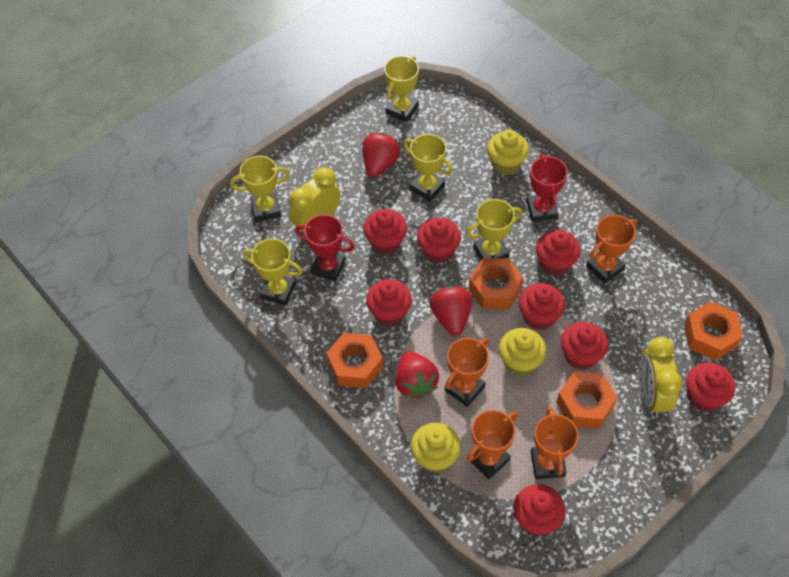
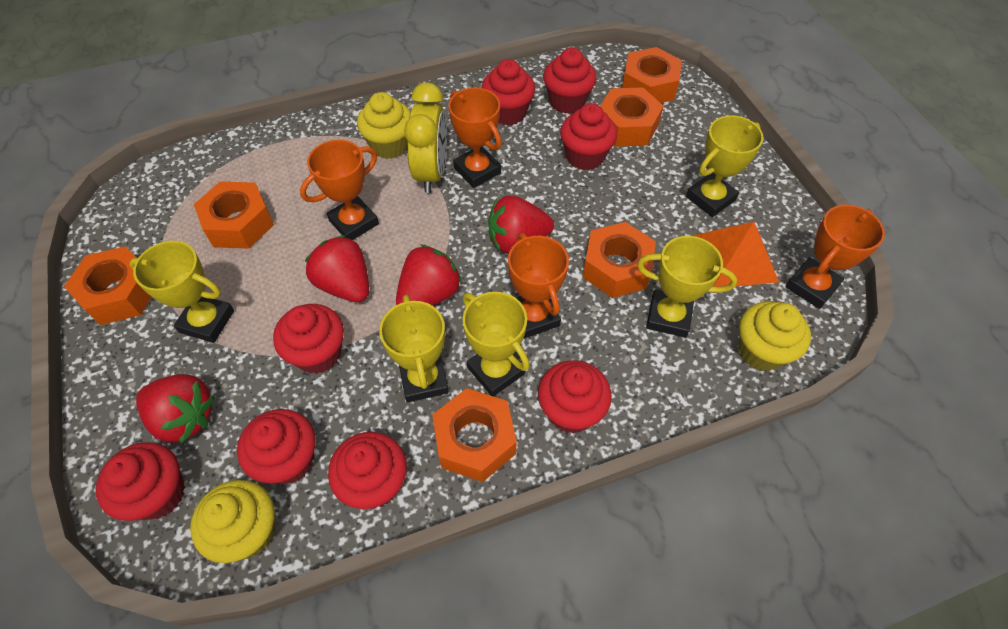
orange nut: [326,333,383,388] [468,258,524,309] [556,371,618,429] [684,302,743,360] = 4 -> [64,246,151,325] [194,181,274,249] [432,388,517,482] [583,222,656,298] [600,87,664,147] [622,47,682,103] = 6
orange pyramid: none = 0 -> [694,222,779,287] = 1
red strawberry: [362,133,400,177] [395,351,439,399] [430,286,472,336] = 3 -> [136,374,215,443] [305,235,369,302] [396,244,462,305] [488,195,554,254] = 4
red trophy: [295,214,355,282] [526,154,568,222] = 2 -> none = 0
yellow clock: [289,167,340,236] [639,337,683,417] = 2 -> [404,82,447,193] = 1

